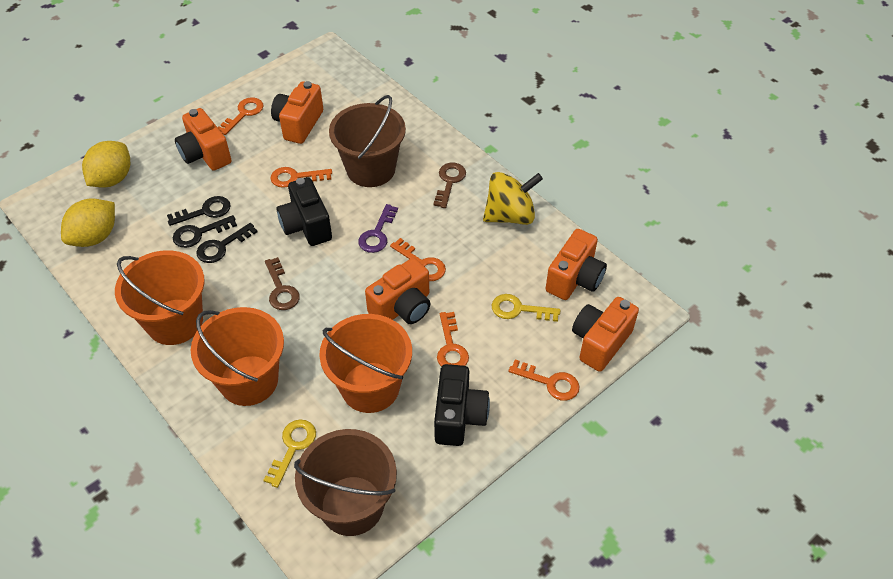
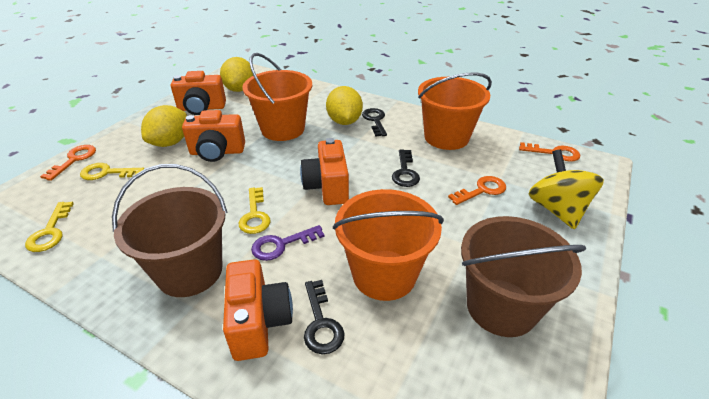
black camera: [277,177,332,246] [434,364,490,446] = 2 -> none = 0
brown key: [265,257,300,310] [433,163,466,208] = 2 -> none = 0
orange camera: [175,108,232,171] [271,81,323,144] [365,258,431,324] [546,229,607,300] [572,297,639,372] = 5 -> [171,71,226,115] [182,110,245,162] [223,259,293,361] [300,138,349,205] = 4
orange key: [217,97,264,135] [271,167,332,188] [390,238,446,281] [437,312,469,367] [508,359,580,401] = 5 -> [40,145,96,181] [448,176,506,205] [519,142,580,162] = 3
yellow key: [263,419,316,488] [492,294,560,322] = 2 -> [25,202,74,252] [80,163,144,180] [239,187,271,234] = 3
yellow lemon: [61,198,115,247] [82,141,130,187] = 2 -> [141,105,187,147] [220,57,253,92] [326,86,363,125] = 3

